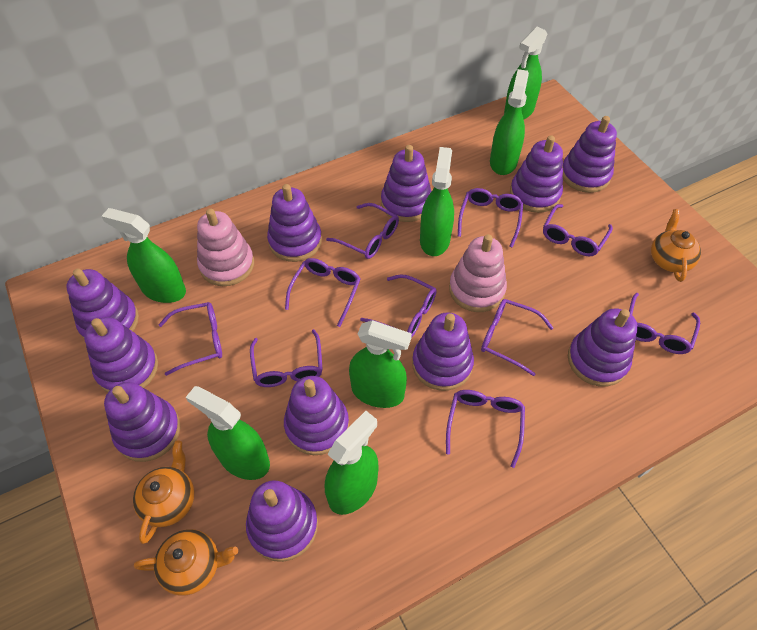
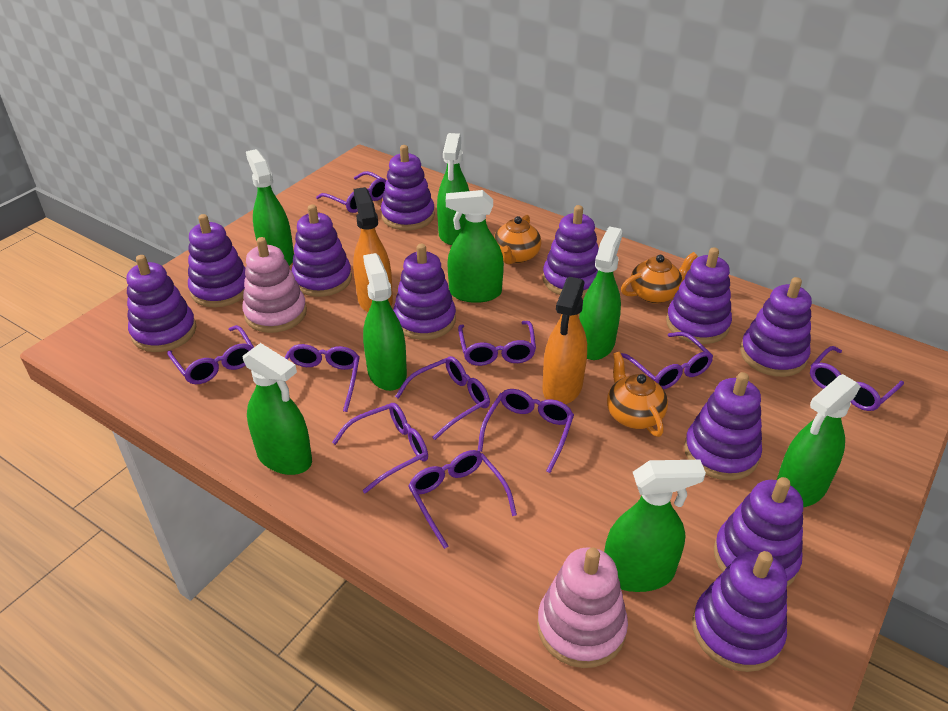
green spray bottle: [101,208,186,303] [186,386,270,480] [325,411,378,515] [349,320,412,408] [420,147,454,256] [490,69,529,175] [504,27,547,119] = 7 -> [243,343,312,475] [246,149,294,266] [363,253,407,391] [437,133,469,245] [446,190,504,303] [579,226,623,360] [604,460,706,592] [777,374,861,507] = 8
orange spray bottle: none = 0 -> [353,187,393,312] [542,277,587,404] = 2

